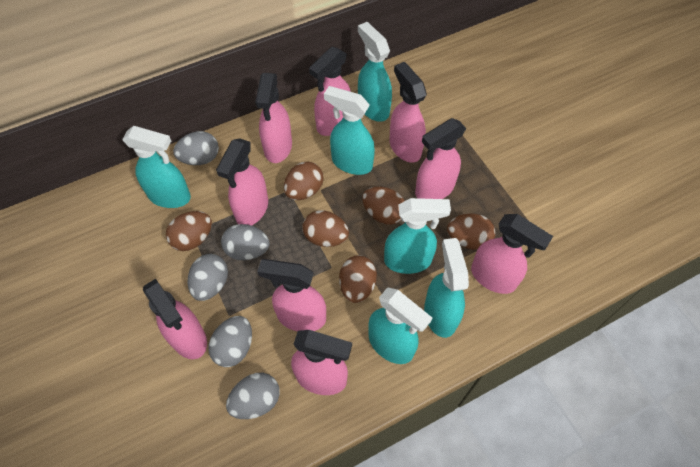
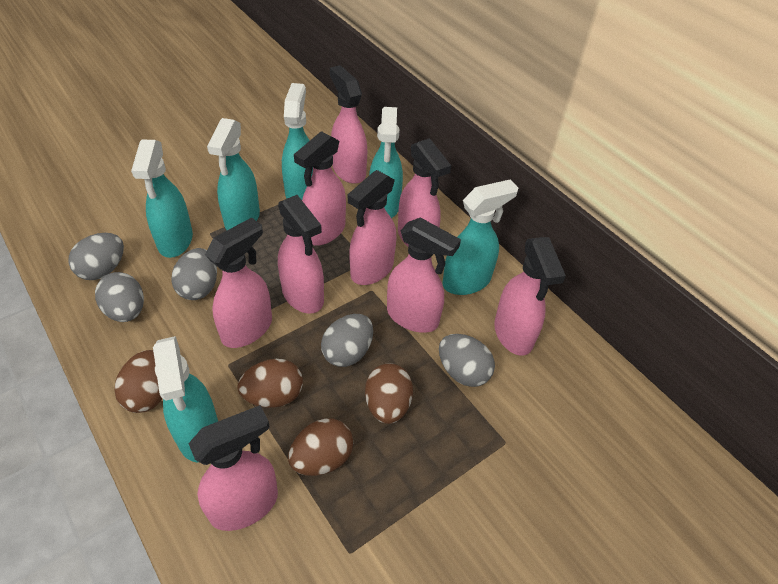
brown egg: [166,211,212,251] [284,162,323,200] [302,210,349,247] [339,255,377,303] [362,187,405,225] [447,214,495,250] = 6 -> [114,350,163,413] [237,359,303,408] [288,418,353,476] [365,363,413,424] = 4

